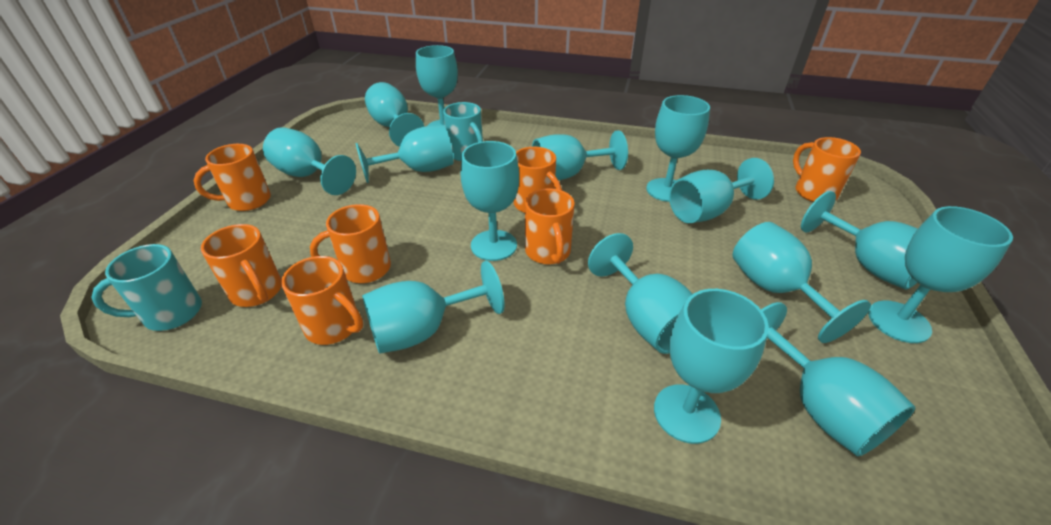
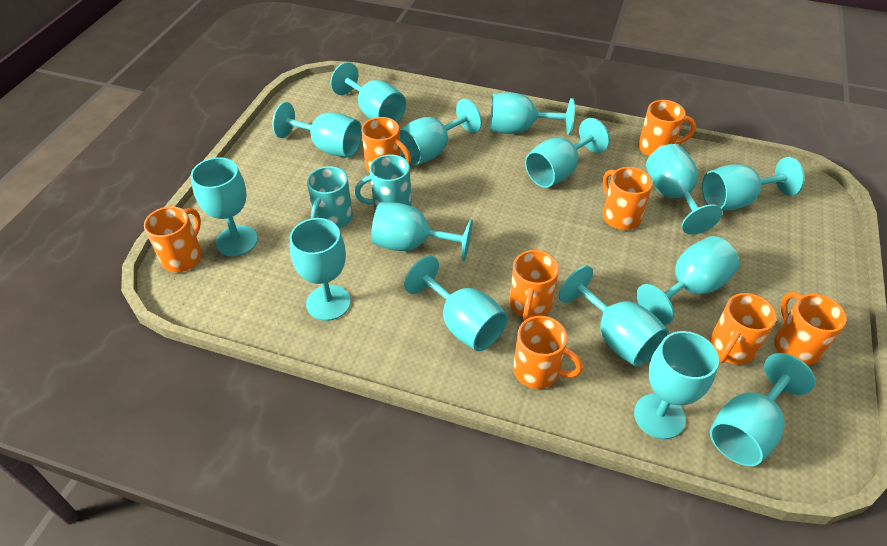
orange mug: [194,144,271,211] [201,224,282,307] [281,256,363,345] [310,204,391,283] [514,147,562,213] [525,188,575,265] [793,137,861,202] = 7 -> [144,206,202,272] [361,117,411,173] [509,250,559,321] [513,316,583,389] [602,167,653,230] [638,100,696,156] [710,293,777,365] [774,292,847,365] = 8

